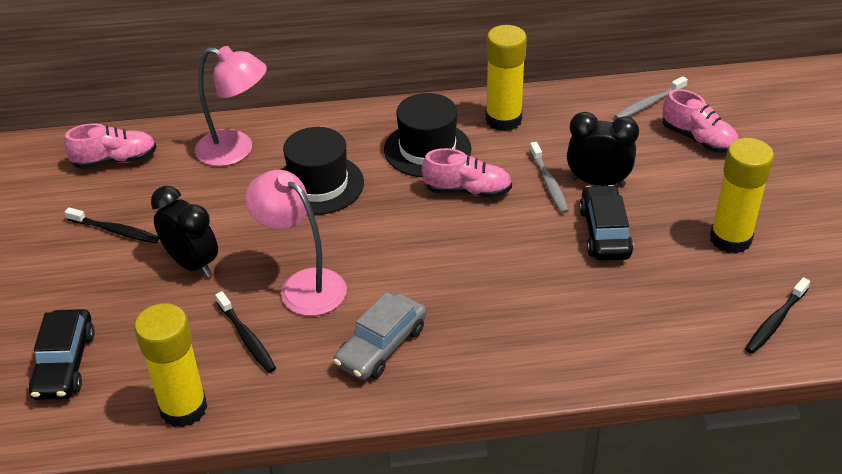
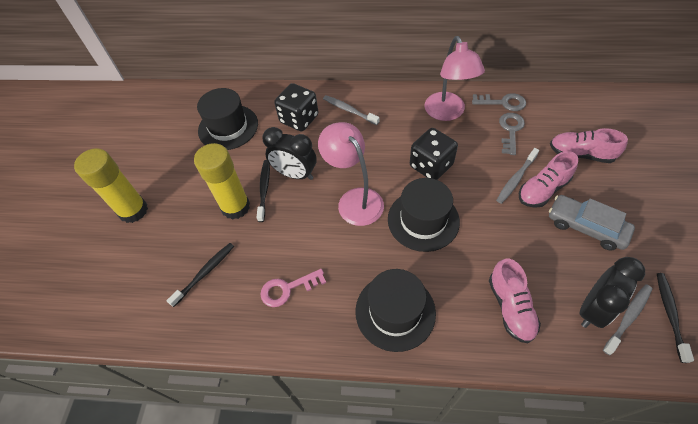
black car: [29,309,95,400] [579,185,633,261] = 2 -> none = 0
black dice: none = 0 -> [274,83,318,132] [410,128,458,180] = 2
black hat: [282,127,364,215] [384,93,472,177] = 2 -> [197,88,258,150] [355,269,436,352] [388,178,460,252] = 3
grey key: none = 0 -> [472,93,526,111] [499,113,525,155] = 2
grey toothbrush: [529,142,569,214] [614,76,688,119] = 2 -> [323,95,380,125] [496,148,539,204] [603,284,652,355] = 3
pink key: none = 0 -> [260,269,326,307] = 1
yellow glue stick: [134,303,207,428] [486,25,527,131] [710,138,774,254] = 3 -> [74,148,148,223] [194,143,250,220] = 2

